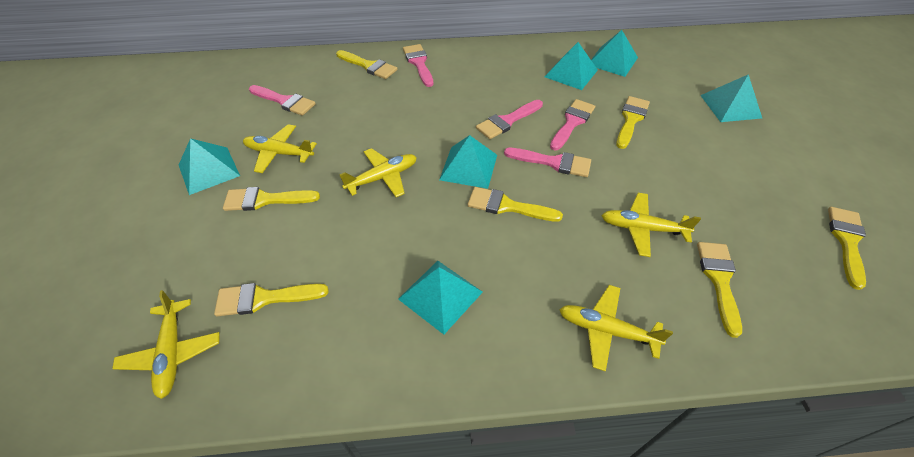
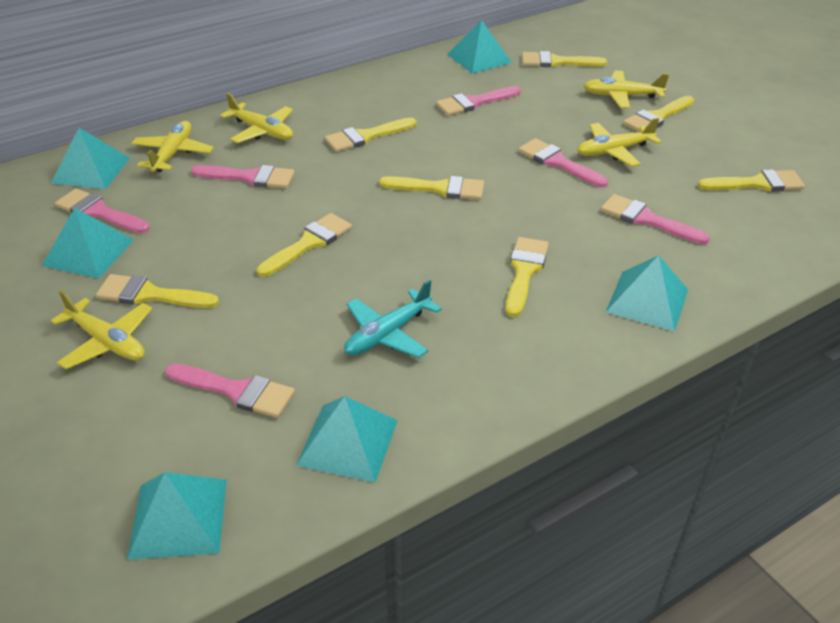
pink brush: [249,85,316,116] [403,44,434,87] [476,100,543,139] [504,148,591,177] [550,99,595,150] = 5 -> [55,188,150,233] [165,364,295,418] [191,165,295,188] [436,86,521,115] [518,138,608,187] [601,194,710,244] = 6
turquoise plane: none = 0 -> [344,279,442,358] = 1
yellow brush: [214,283,329,316] [223,187,320,211] [336,50,397,79] [468,187,563,222] [616,96,650,149] [697,242,742,338] [828,207,866,290] = 7 -> [96,274,219,308] [257,213,352,277] [325,118,416,152] [379,176,484,200] [506,237,549,317] [522,51,607,67] [623,96,694,132] [698,169,805,192] = 8

